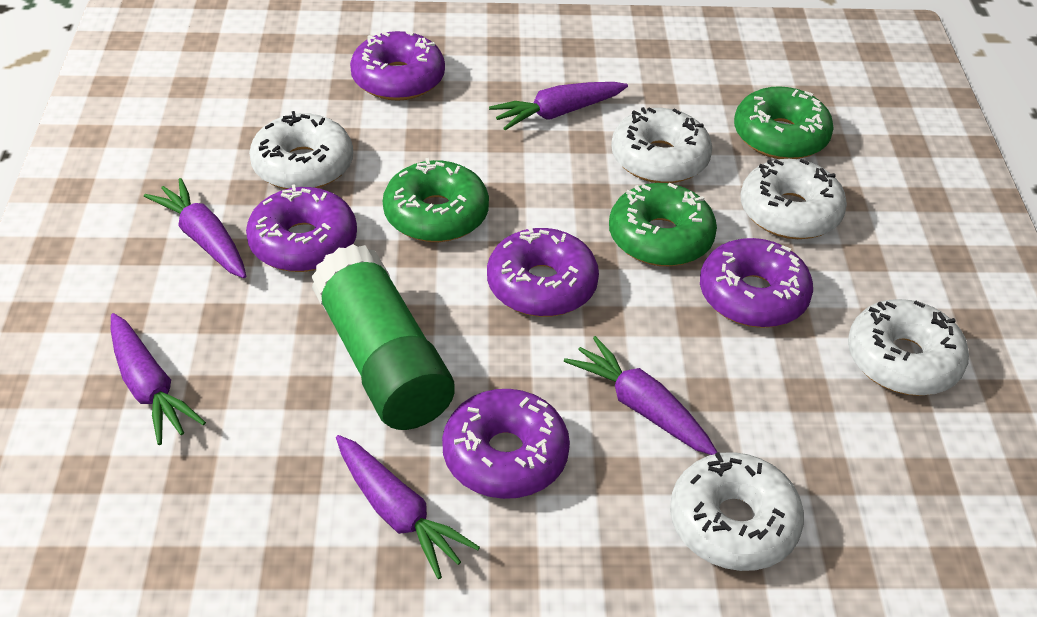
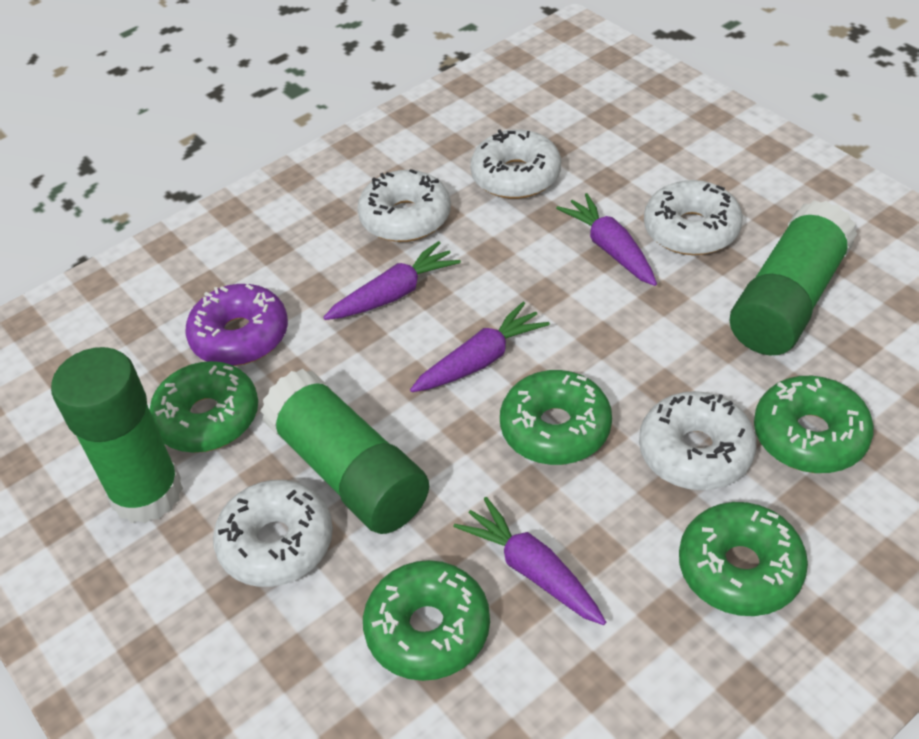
green donut: [383,158,489,242] [609,183,717,266] [734,86,834,159] = 3 -> [150,361,258,453] [363,560,490,681] [500,370,612,465] [679,502,808,616] [754,376,874,473] = 5
green glue stick: [311,244,455,430] = 1 -> [51,347,183,523] [261,369,429,534] [730,200,857,355] = 3
purple carrot: [111,313,206,445] [144,178,246,278] [336,435,480,579] [489,82,628,130] [564,336,718,455] = 5 -> [323,241,461,320] [410,302,550,392] [453,497,606,625] [556,193,657,286] = 4
purple donut: [246,184,357,272] [350,31,445,101] [442,389,570,499] [487,226,599,317] [700,238,813,328] = 5 -> [185,284,288,366] = 1

